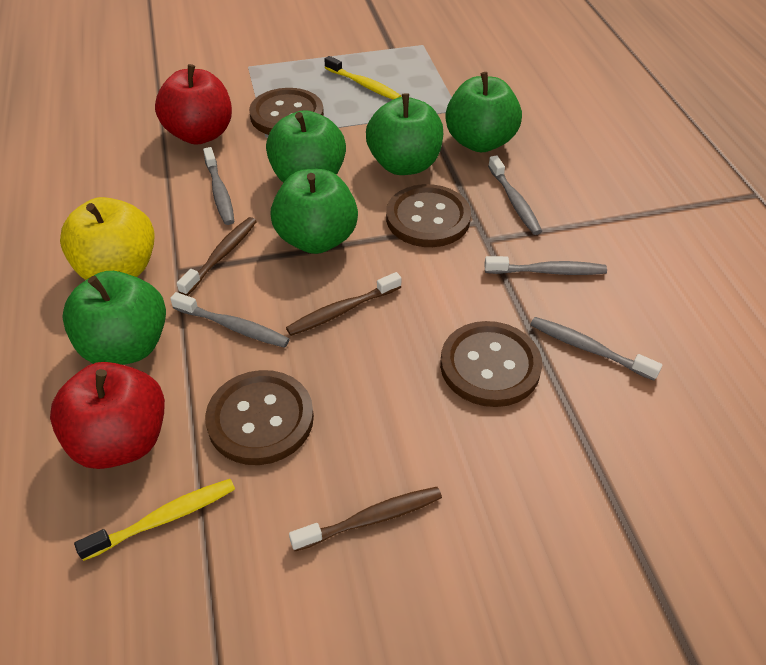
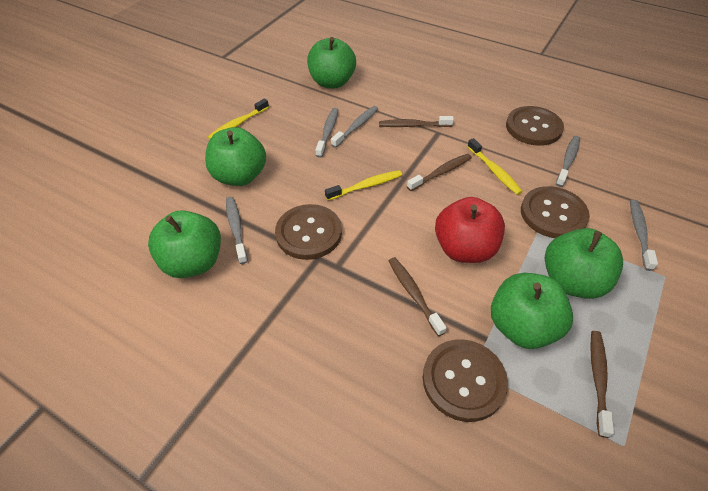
brown toothbrush: [177,217,257,296] [286,272,402,336] [289,487,442,551] = 3 -> [379,116,454,127] [389,257,447,336] [407,154,472,191] [590,331,614,438] = 4
red apple: [50,362,165,469] [155,64,232,145] = 2 -> [435,197,505,263] = 1
yellow apple: [60,197,155,280] = 1 -> none = 0
yellow toothbrush: [74,479,235,561] [324,56,402,99] = 2 -> [208,99,269,139] [325,170,402,200] [467,138,523,195] = 3

